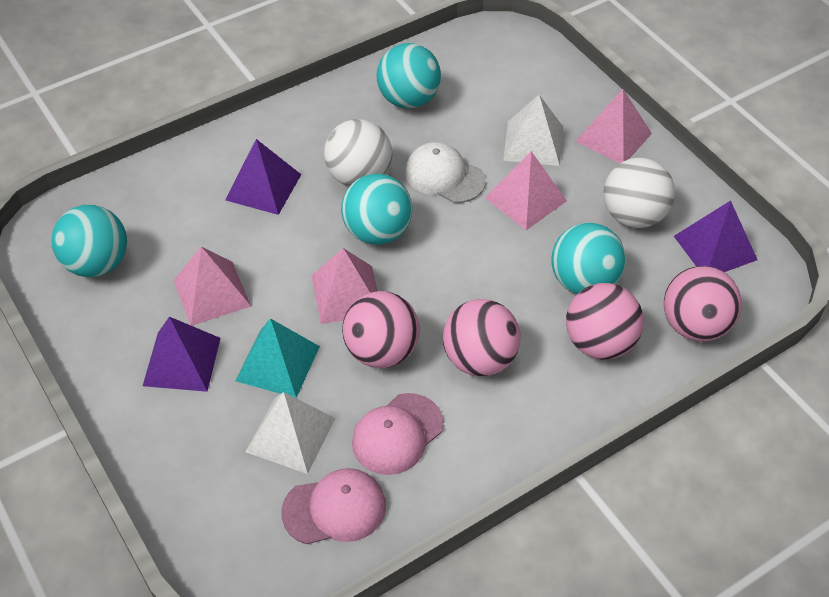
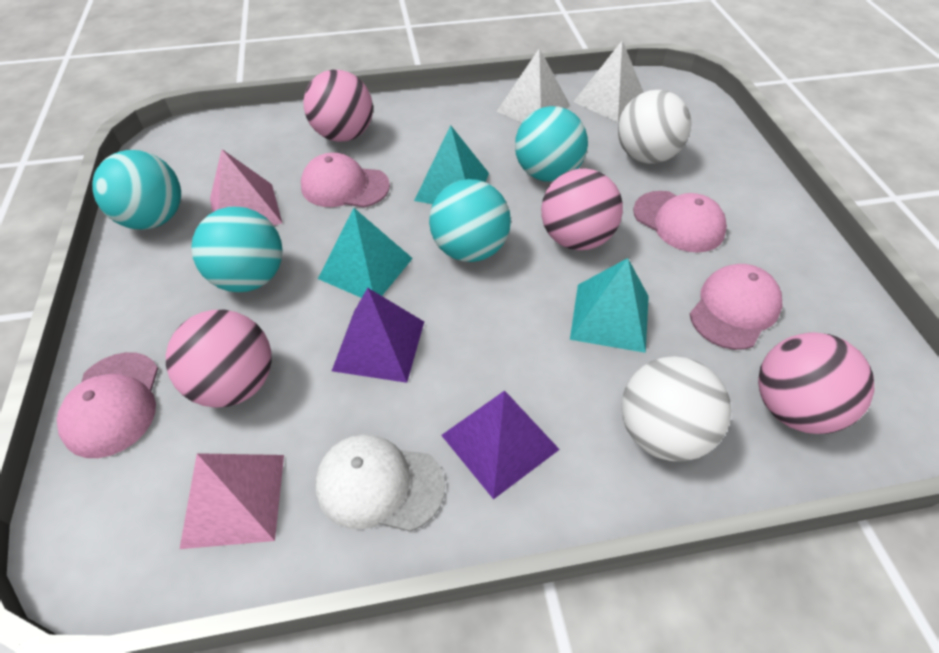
pink cap: [281,468,386,544] [352,393,444,475] = 2 -> [57,352,158,458] [301,153,390,208] [633,191,727,253] [690,264,783,350] = 4
pink pyramid: [173,247,251,326] [312,248,378,324] [485,151,567,230] [575,89,652,164] = 4 -> [180,453,284,549] [210,149,282,225] = 2
purple pyramid: [143,317,221,392] [225,139,302,215] [674,200,757,272] = 3 -> [332,288,424,383] [441,391,560,499] = 2
turquoise pyramid: [235,318,320,398] = 1 -> [318,208,413,298] [414,125,489,204] [570,258,649,353] = 3

